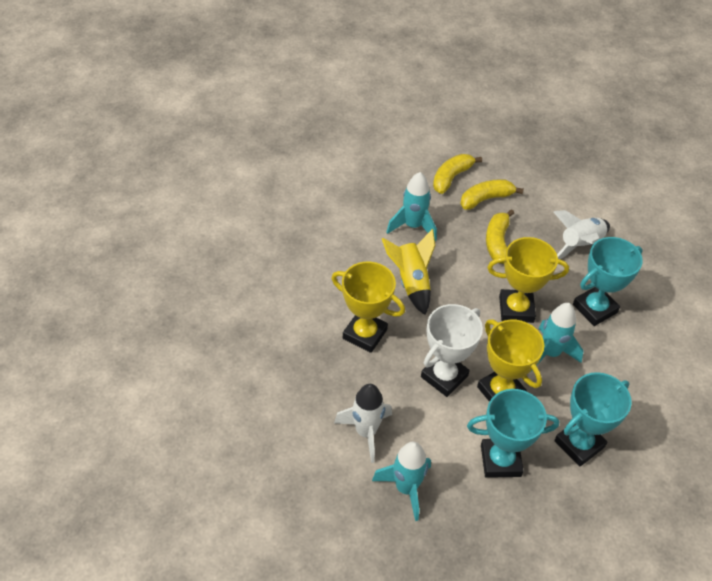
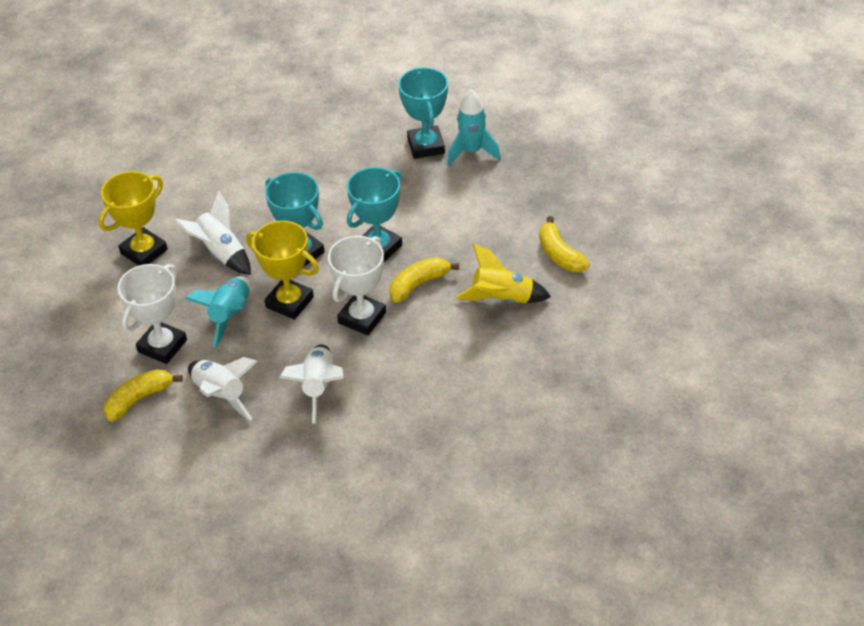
turquoise rocket: [372,442,431,521] [387,172,437,241] [531,303,584,372] = 3 -> [185,276,250,348] [447,89,501,165] = 2
white rocket: [334,384,392,463] [554,210,610,259] = 2 -> [174,191,251,275] [188,357,258,420] [279,344,343,423] = 3
white trophy: [421,304,483,397] = 1 -> [117,264,187,364] [328,236,386,335] = 2
yellow trophy: [332,262,405,353] [477,319,544,402] [487,237,569,323] = 3 -> [99,171,168,266] [246,221,319,320] = 2

